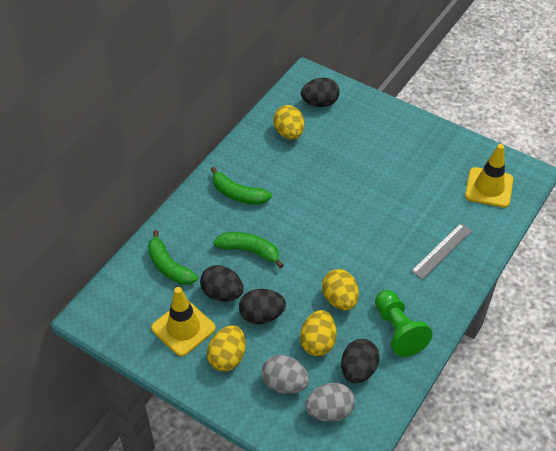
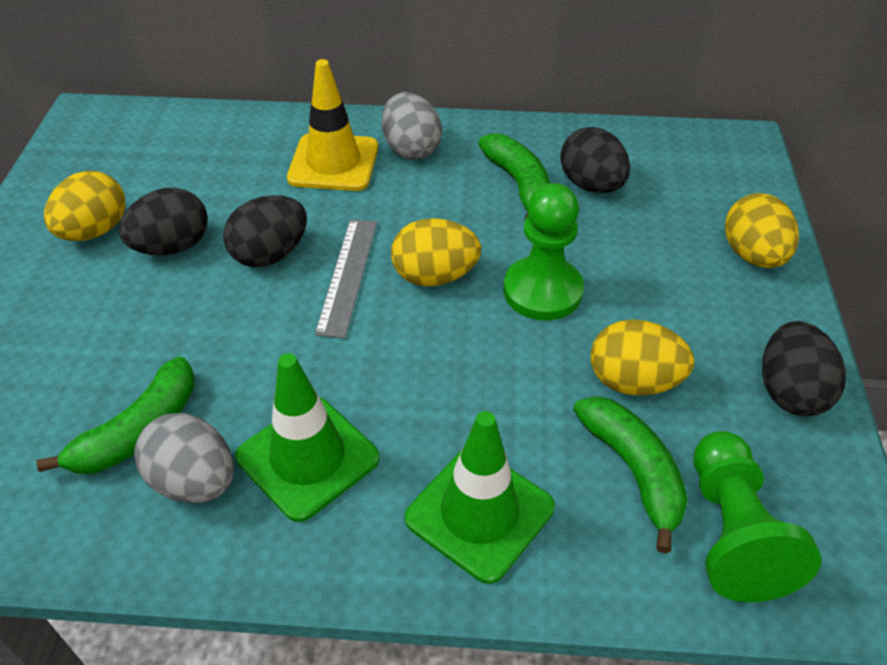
green pawn: [375,290,433,357] = 1 -> [503,183,584,321] [694,431,822,602] = 2
green traffic cone: none = 0 -> [236,353,380,522] [404,411,555,584] = 2
yellow traffic cone: [151,287,216,357] [465,144,513,208] = 2 -> [287,59,378,191] = 1

